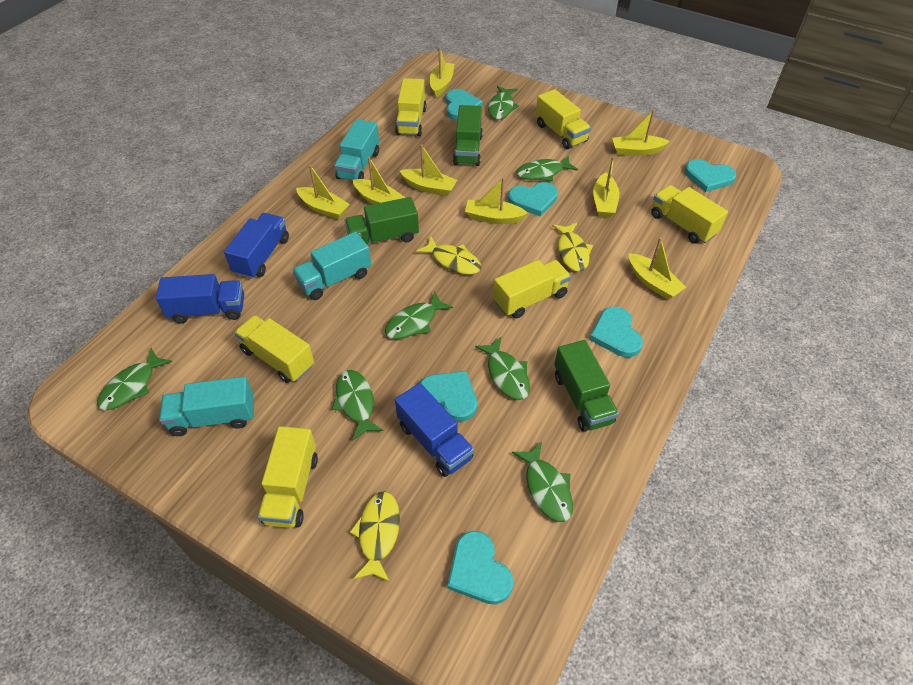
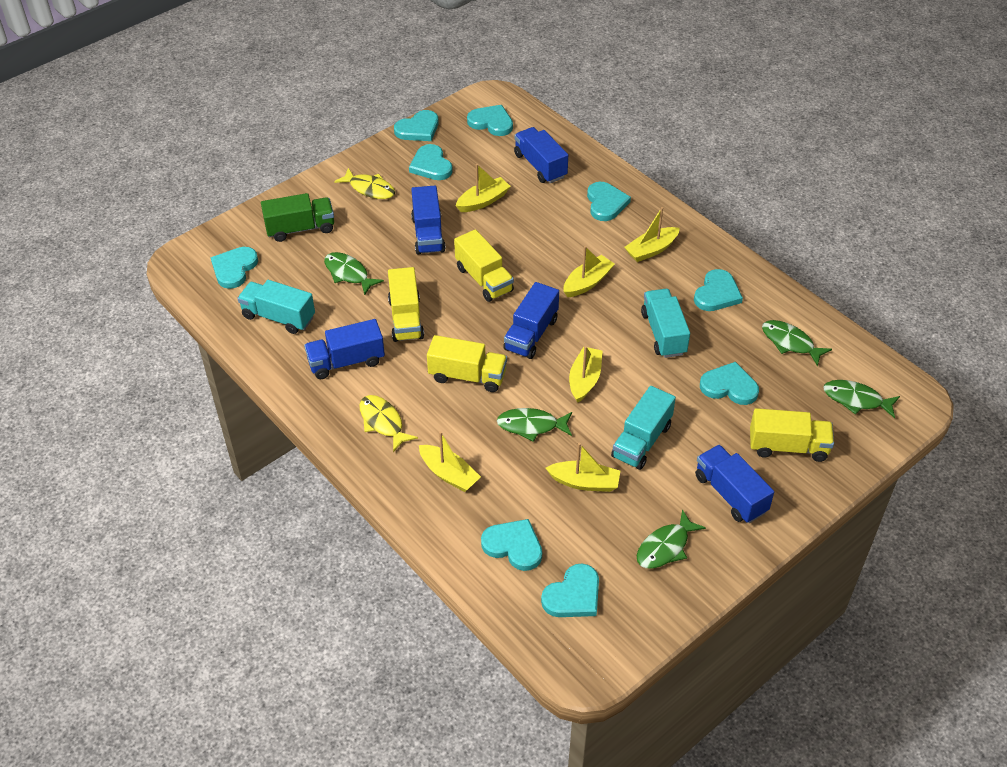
blue truck: [156,274,244,324] [224,213,289,279] [395,383,474,477] = 3 -> [304,319,385,379] [411,186,446,255] [503,282,559,359] [514,127,568,183] [695,445,774,523] = 5
green fish: [97,348,173,410] [332,370,384,441] [385,292,453,339] [475,337,530,400] [488,86,519,119] [512,442,573,522] [516,155,578,181] = 7 -> [324,252,384,295] [497,408,572,442] [637,509,706,569] [762,320,832,366] [823,380,900,418] = 5
green truck: [345,197,419,244] [453,105,483,166] [554,340,619,432] = 3 -> [261,193,334,242] = 1
turquoise heart: [420,371,477,421] [446,89,483,120] [447,531,513,605] [508,182,558,217] [589,306,643,357] [685,159,736,192] = 6 -> [210,247,258,289] [394,110,439,141] [409,144,453,180] [467,105,513,136] [481,519,542,571] [541,563,599,617] [587,182,631,221] [694,269,743,311] [700,362,759,405] = 9
yellow boat: [296,165,350,219] [353,157,406,204] [400,144,457,196] [430,47,454,97] [465,177,528,224] [593,156,619,218] [612,109,670,156] [629,238,686,300] = 8 -> [419,431,481,492] [456,164,511,212] [546,443,620,492] [564,246,615,297] [569,346,603,403] [624,207,680,262] = 6
yellow fish: [350,491,400,582] [416,237,482,275] [552,223,593,272] = 3 -> [334,168,395,199] [359,395,418,452] = 2
yellow truck: [234,315,314,383] [258,426,318,528] [395,78,426,136] [493,260,571,319] [536,89,591,149] [651,185,728,244] = 6 -> [388,267,424,342] [427,335,507,392] [454,229,514,302] [750,408,834,462] = 4

